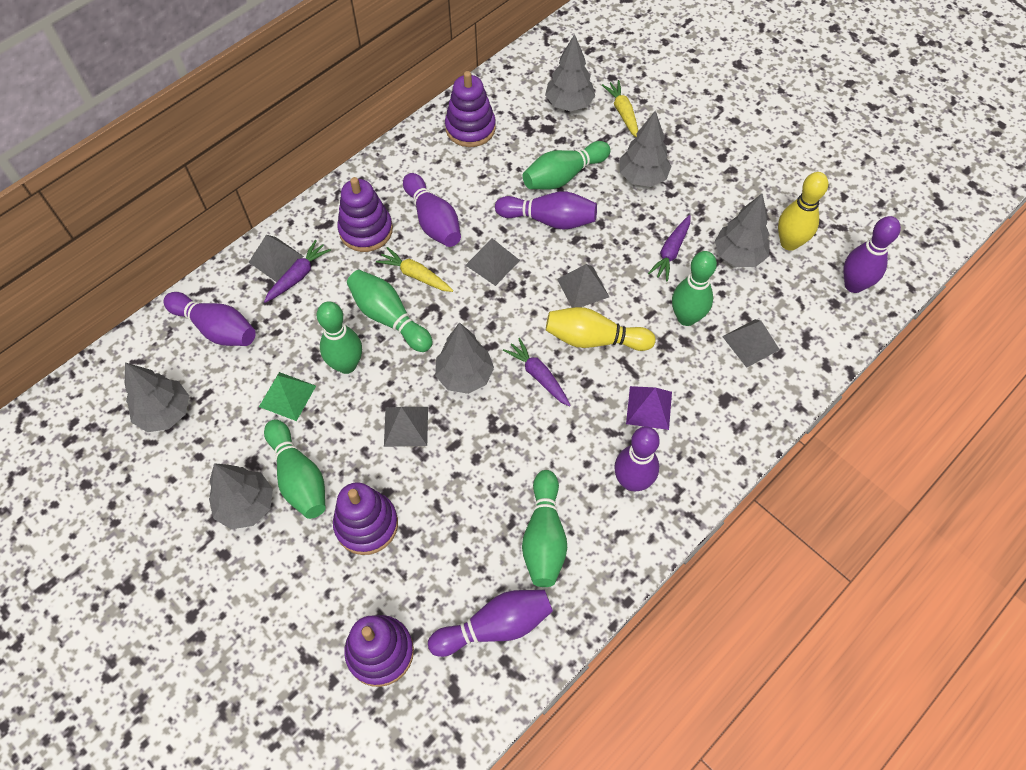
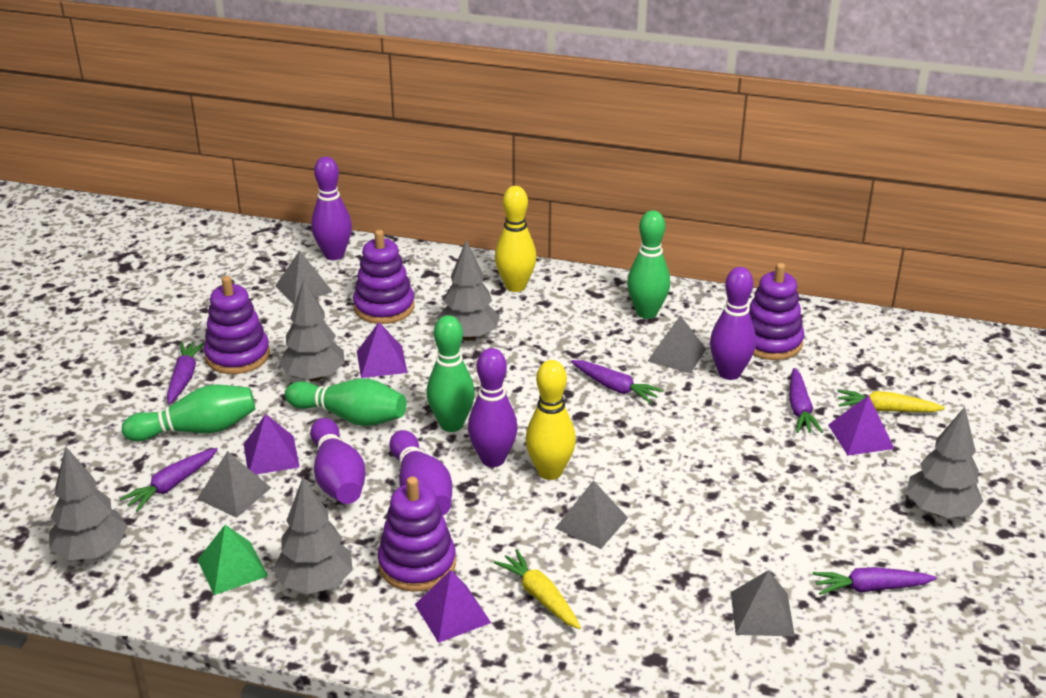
green bowling pin: [264,420,326,519] [317,301,362,374] [347,270,433,352] [522,470,567,587] [523,141,610,190] [672,251,717,326] = 6 -> [122,384,255,441] [285,378,406,426] [427,315,475,432] [627,210,670,319] = 4
grey tree: [125,362,189,432] [209,463,273,529] [435,322,494,394] [545,34,595,111] [619,110,672,187] [715,194,770,267] = 6 -> [49,446,128,560] [273,477,352,594] [279,279,345,381] [437,240,500,341] [906,407,983,518] = 5
purple bowling pin: [163,292,256,346] [403,173,461,247] [428,590,553,657] [495,191,597,230] [614,426,660,491] [843,216,901,293] = 6 -> [310,418,366,504] [311,157,352,260] [389,430,452,515] [468,348,518,467] [710,267,756,380] = 5
purple carrot: [264,240,331,303] [503,338,571,407] [648,215,690,281] = 3 -> [120,448,218,512] [167,342,204,404] [571,360,663,404] [789,368,823,433] [812,567,937,595] = 5
purple pyramid: [626,386,672,430] = 1 -> [244,414,300,474] [357,322,408,378] [415,570,491,643] [828,395,894,456] = 4

